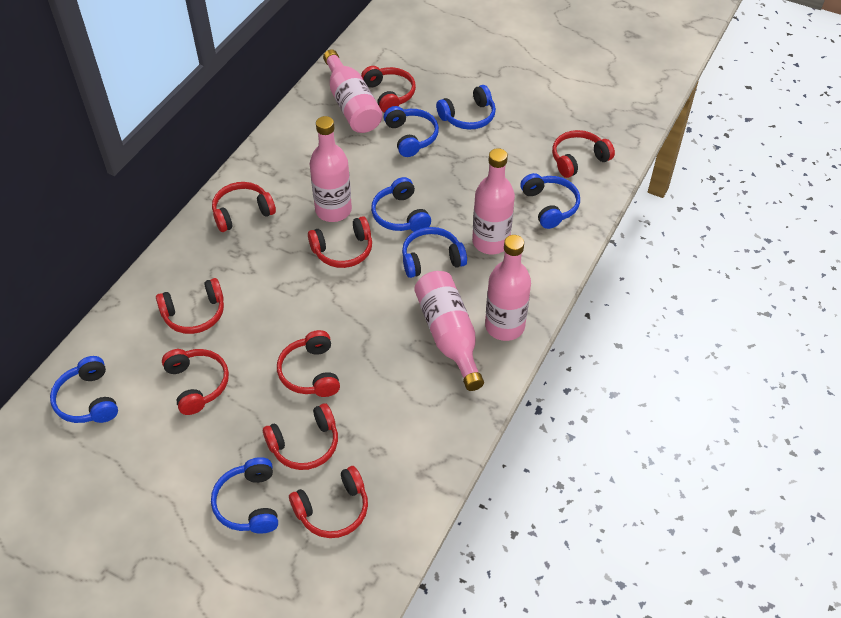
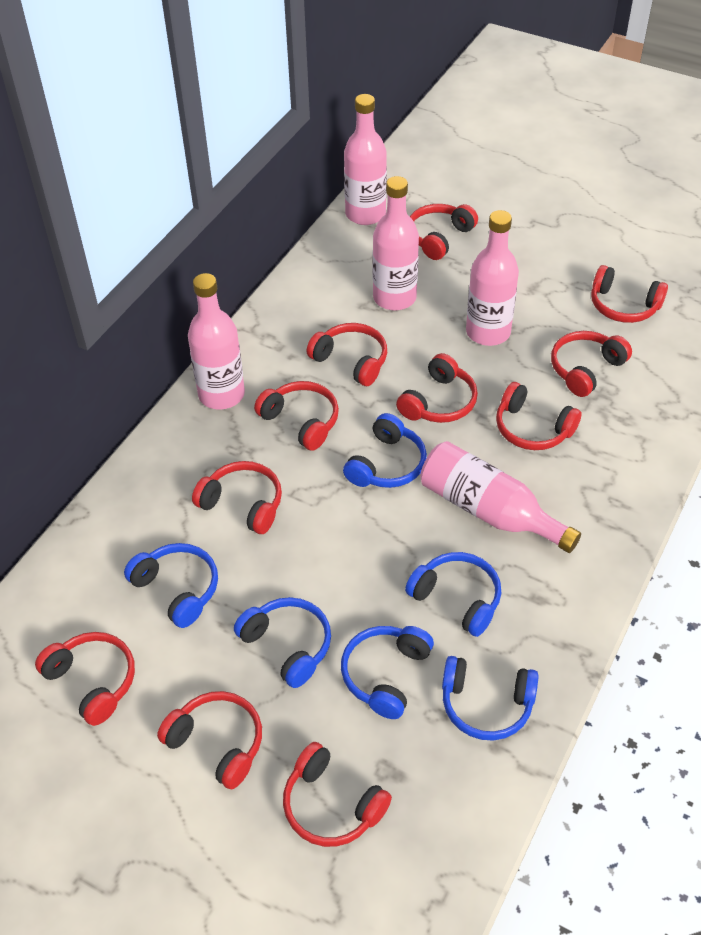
blue headphones: [50,356,118,423] [211,457,278,534] [371,177,431,232] [384,106,439,157] [402,227,467,278] [436,85,496,130] [520,173,580,229] = 7 -> [124,543,218,628] [234,597,331,688] [341,626,434,719] [343,413,427,488] [405,552,501,637] [442,656,539,741] = 6
red headphones: [156,278,224,334] [162,349,229,415] [212,182,276,232] [263,403,338,470] [277,330,340,397] [289,466,368,538] [308,216,372,268] [361,66,416,113] [552,130,615,178] = 9 -> [35,632,135,726] [157,691,262,789] [192,461,282,534] [254,381,339,451] [283,742,392,847] [307,323,387,386] [396,353,478,423] [410,204,478,260] [496,382,582,450] [551,331,632,397] [591,265,668,323] = 11

